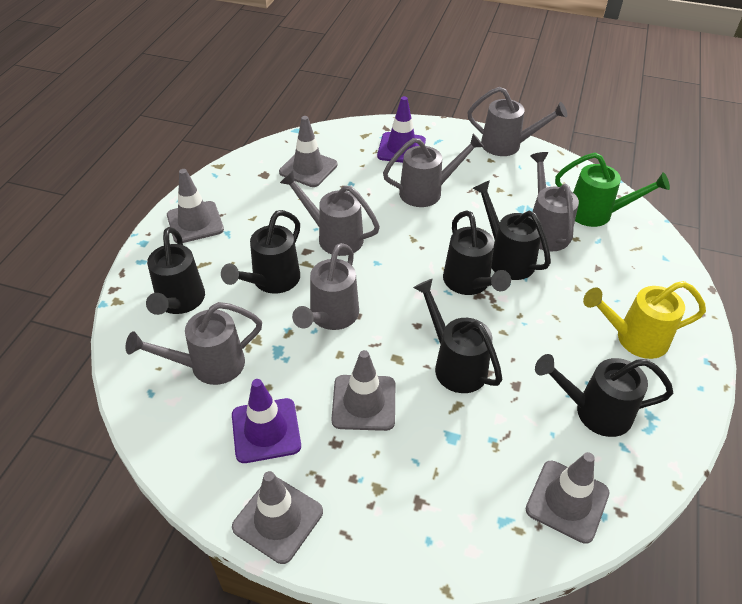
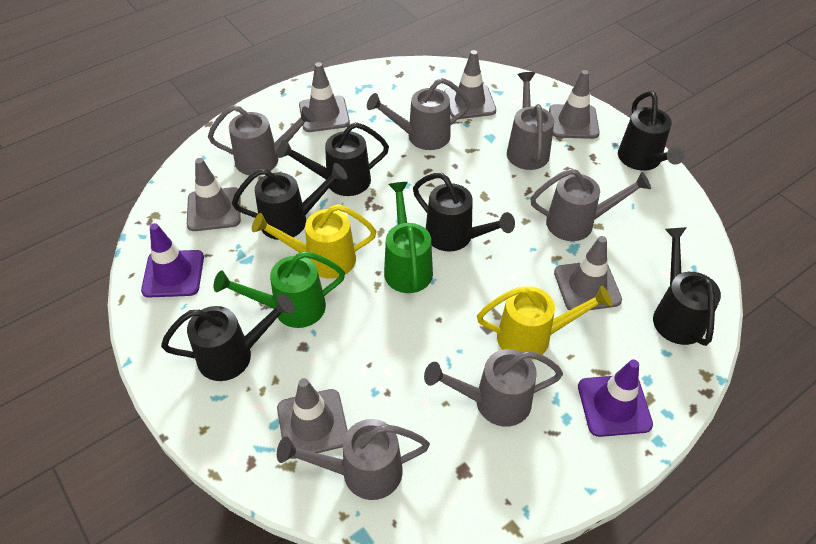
green watering can: [555,153,670,227] = 1 -> [214,251,345,328] [384,182,433,293] = 2
grey traffic cone: [167,169,224,243] [232,471,323,564] [279,116,338,187] [331,350,395,431] [526,452,609,544] = 5 -> [187,158,241,231] [277,378,348,459] [299,62,350,132] [444,50,496,119] [549,70,600,139] [554,236,622,310] = 6
yellow watering can: [583,281,706,359] = 1 -> [252,204,376,279] [477,286,612,360] = 2

